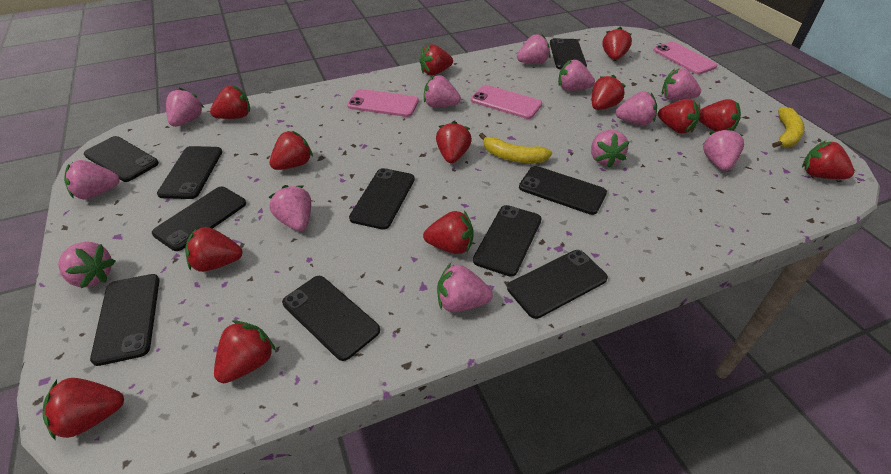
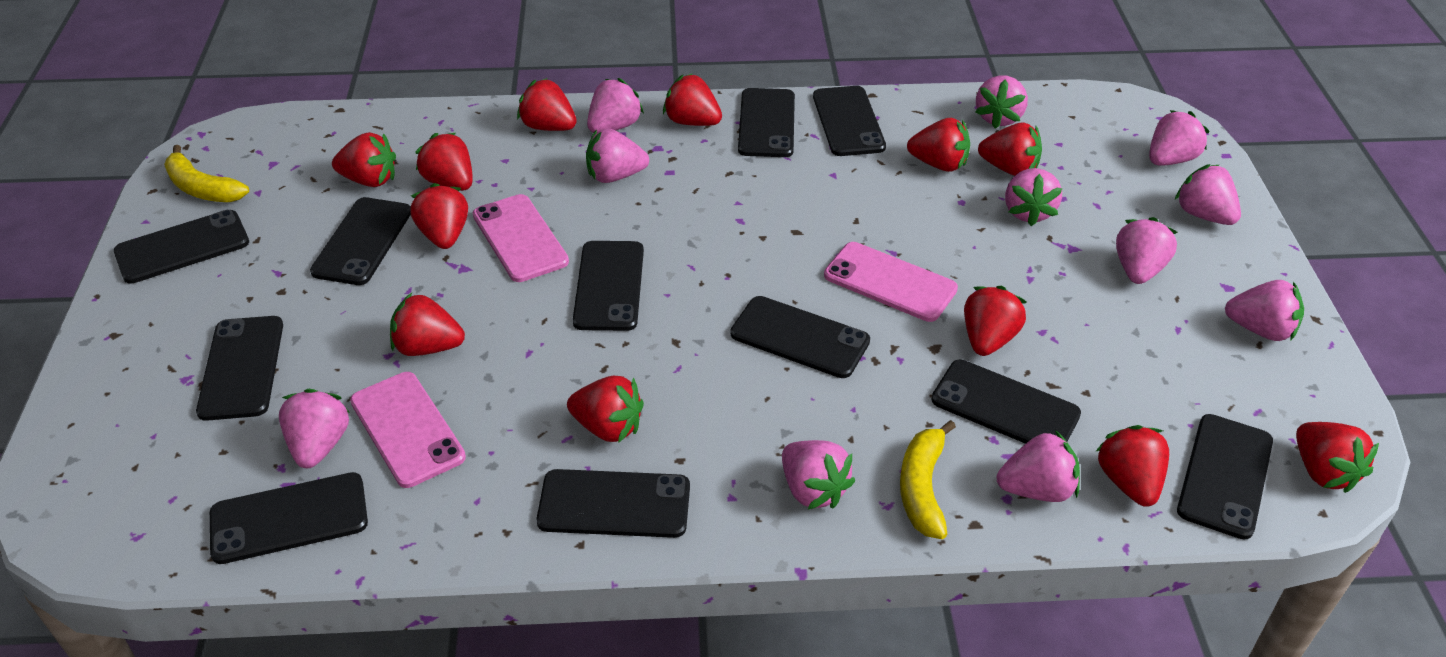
black phone: [84,136,159,182] [90,274,160,366] [152,187,246,251] [157,146,222,199] [282,276,380,361] [349,168,415,230] [473,205,542,277] [507,250,608,319] [519,166,607,215] [550,38,587,69] = 10 -> [114,210,249,284] [196,316,283,421] [210,472,368,564] [310,197,411,285] [537,469,690,538] [573,241,644,331] [731,296,870,378] [738,88,795,157] [813,86,886,156] [932,360,1081,444] [1177,414,1273,539] = 11
pink strawberry: [58,242,115,288] [64,160,120,199] [166,88,204,127] [269,185,311,231] [424,75,461,108] [437,263,493,312] [517,34,550,64] [558,60,595,91] [591,130,630,168] [616,91,657,125] [662,69,701,100] [703,128,744,171] = 12 -> [279,389,350,468] [586,128,649,183] [587,78,644,133] [782,440,855,510] [976,75,1028,129] [997,430,1080,502] [1005,168,1063,226] [1116,217,1177,284] [1149,110,1210,166] [1175,164,1241,225] [1225,280,1304,341] = 11
red strawberry: [43,378,124,440] [185,227,243,272] [210,85,250,119] [214,320,276,383] [269,131,313,170] [419,44,453,75] [423,211,474,254] [436,121,472,163] [592,75,626,110] [602,27,632,60] [658,99,700,134] [699,99,741,132] [802,141,854,179] = 13 -> [332,132,396,187] [390,293,465,356] [410,183,468,249] [415,133,473,191] [517,78,577,131] [567,376,644,443] [663,74,722,126] [907,118,970,172] [964,286,1026,356] [978,123,1042,176] [1095,425,1169,507] [1296,422,1379,493] = 12

